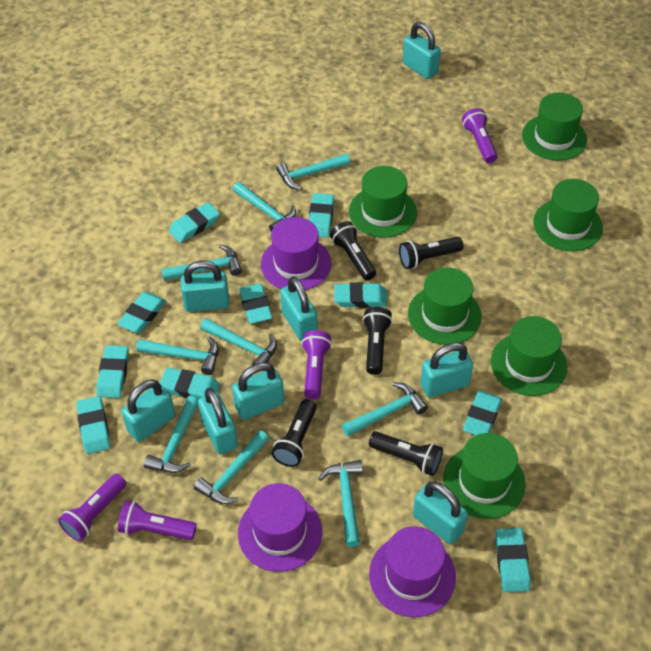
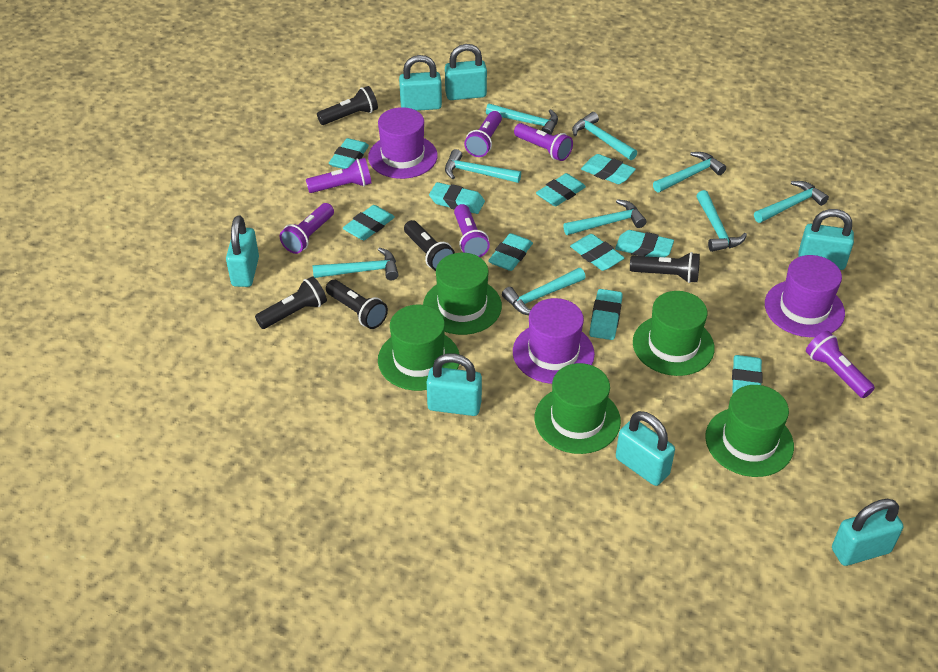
green hat: [349,166,417,238] [408,268,482,345] [443,433,526,519] [491,316,567,396] [522,93,587,160] [533,179,603,251] = 6 -> [378,305,460,391] [423,253,502,335] [535,363,621,454] [633,291,715,376] [705,385,794,477] = 5
purple flashlight: [58,474,126,541] [118,501,197,540] [301,330,332,400] [462,108,498,163] = 4 -> [280,203,334,254] [306,158,372,193] [454,204,490,257] [464,111,502,157] [514,123,573,161] [806,331,875,398] = 6
turquoise padlock: [121,379,175,442] [181,261,230,312] [198,388,238,455] [232,363,284,420] [280,276,318,341] [402,22,441,79] [413,481,468,544] [420,342,473,397] = 8 -> [226,215,259,287] [399,55,442,111] [427,353,482,416] [445,44,487,100] [616,411,675,486] [798,209,854,270] [832,499,903,566] = 7

